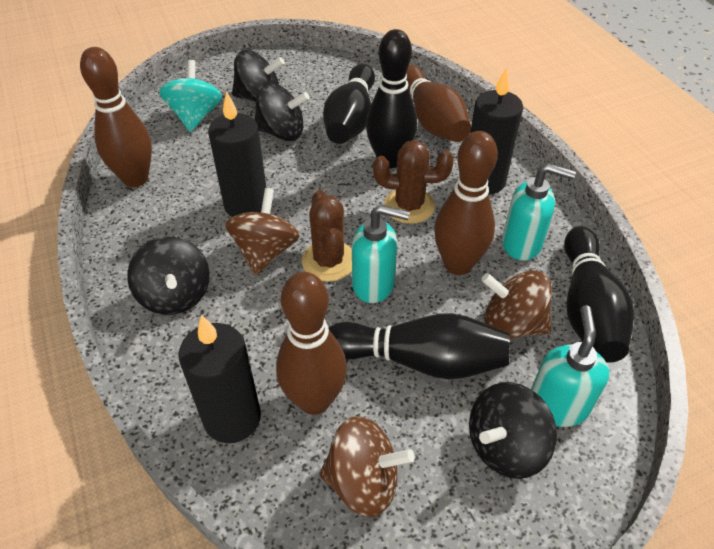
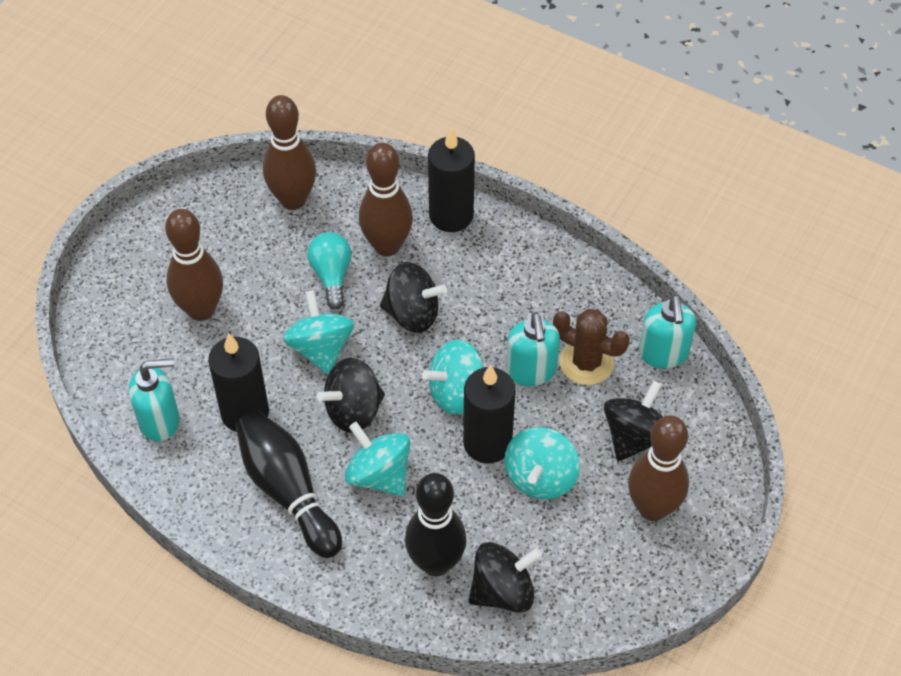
black bowling pin: [323,64,375,144] [328,313,510,379] [366,29,417,168] [564,226,634,363] = 4 -> [236,411,342,558] [405,473,466,576] = 2
brown cactus: [301,190,352,282] [373,140,454,224] = 2 -> [553,309,630,385] = 1
brown spinning top: [225,188,300,275] [319,416,415,517] [481,270,552,339] = 3 -> none = 0
turquoise light bulb: none = 0 -> [307,232,352,309] = 1
turquoise spinning top: [159,60,222,132] = 1 -> [283,290,354,375] [345,422,411,497] [422,340,484,415] [504,427,580,499] = 4

